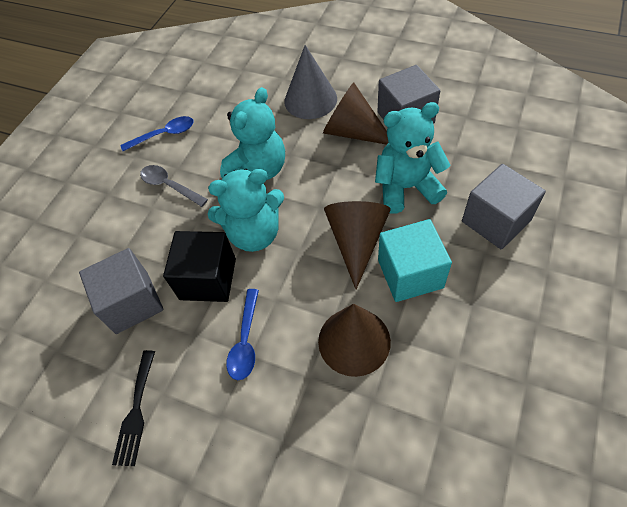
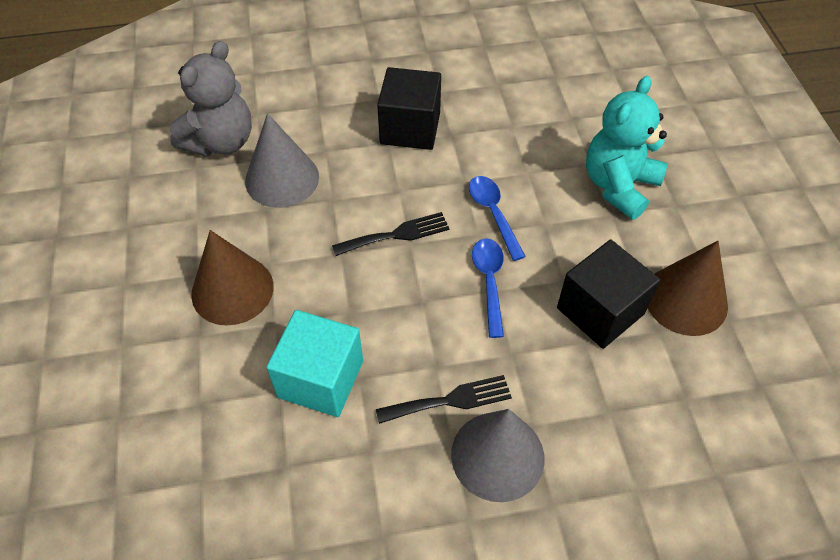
black cube: [163,231,236,302] = 1 -> [377,67,441,150] [557,240,660,349] = 2
black fork: [112,350,155,466] = 1 -> [332,212,449,256] [376,375,512,424] = 2
brown cone: [318,303,391,377] [323,82,389,145] [324,201,391,289] = 3 -> [191,230,274,325] [648,241,728,336] = 2
grey cone: [284,45,337,119] = 1 -> [245,113,319,208] [451,409,545,502] = 2
grey cube: [79,248,164,334] [377,65,440,124] [462,164,546,249] = 3 -> none = 0
grey spoon: [140,165,208,207] = 1 -> none = 0
grey teddy bear: none = 0 -> [169,41,252,157] = 1
turquoise teddy bear: [208,169,284,252] [220,87,285,180] [375,102,450,214] = 3 -> [586,76,667,220] = 1

